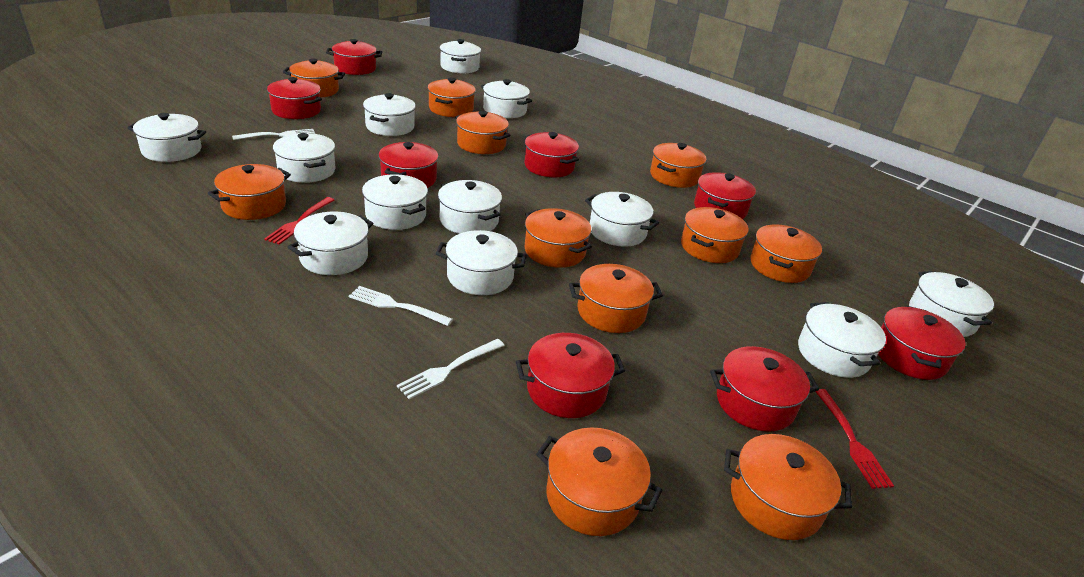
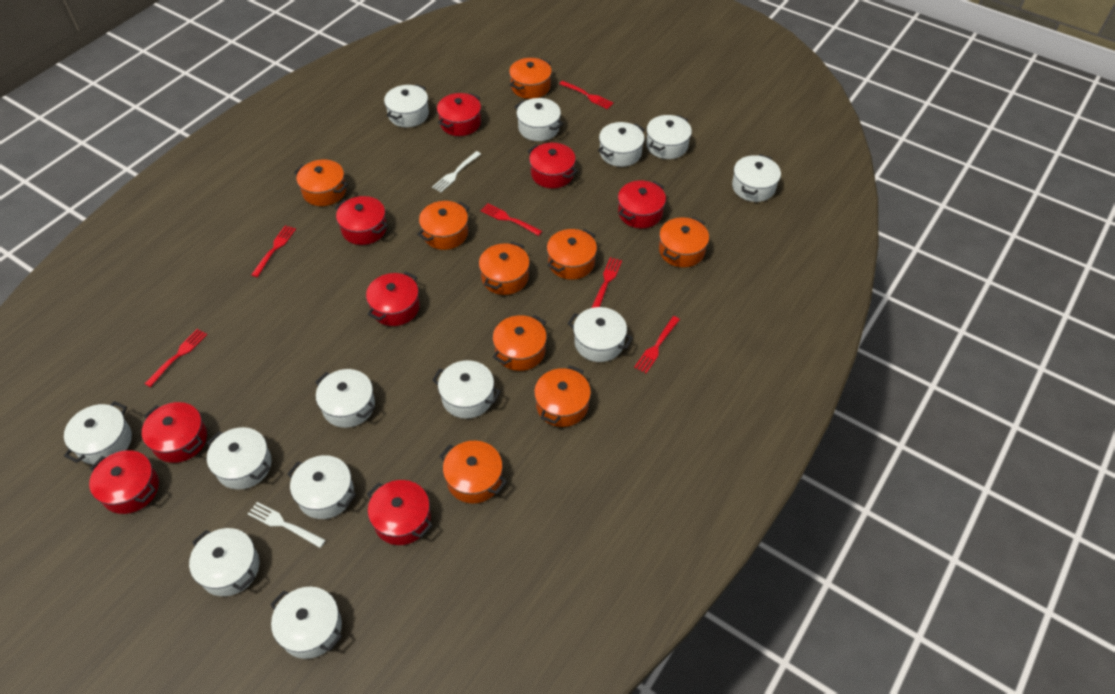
orange pot: [208,164,291,220] [283,58,345,98] [428,78,476,117] [455,111,511,154] [525,208,592,268] [536,427,663,536] [569,264,663,333] [650,143,707,188] [681,207,749,263] [724,434,852,540] [750,224,822,283] = 11 -> [294,160,348,206] [417,201,470,250] [440,441,507,504] [479,242,530,295] [493,315,547,371] [509,58,552,99] [534,366,591,427] [547,229,597,280] [659,217,709,267] = 9
red fork: [264,197,334,244] [815,389,894,489] = 2 -> [144,329,208,387] [251,225,296,277] [480,203,542,236] [559,81,614,109] [591,257,622,308] [634,316,680,373] = 6
white fork: [232,129,315,140] [349,286,453,326] [397,339,505,399] = 3 -> [248,502,326,548] [432,151,481,192] = 2
white pot: [127,113,206,162] [273,133,335,183] [288,212,373,275] [362,174,428,230] [363,93,416,136] [436,230,527,295] [438,180,502,234] [440,39,481,73] [481,79,532,118] [585,192,659,247] [798,302,886,378] [909,271,994,337] = 12 -> [64,401,132,465] [189,528,259,596] [207,427,272,490] [270,587,342,659] [287,455,356,519] [315,369,375,428] [384,84,429,127] [432,360,501,419] [514,98,564,141] [567,307,633,362] [598,122,645,167] [646,115,692,159] [732,154,781,202] = 13

